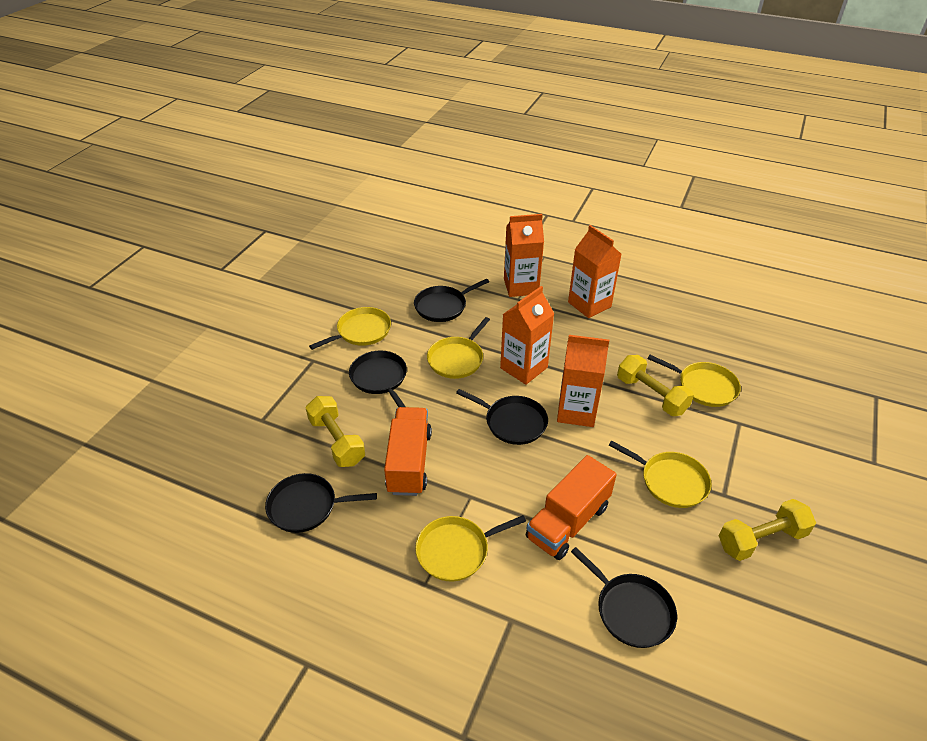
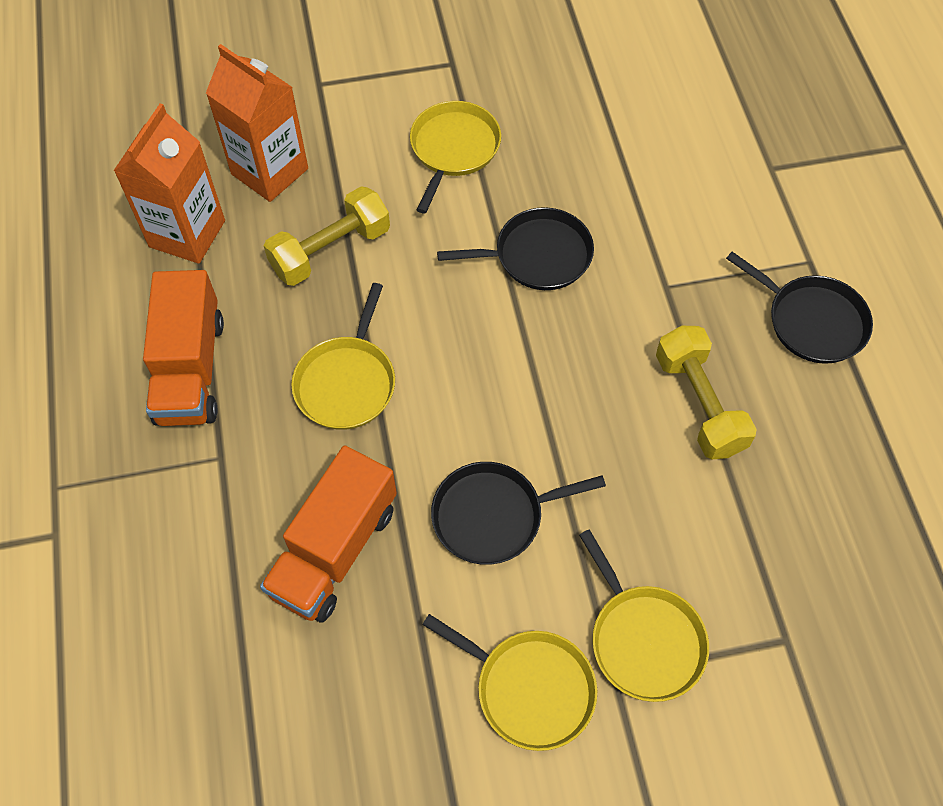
black pan: [265,473,377,533] [349,351,407,407] [414,278,489,322] [456,389,548,445] [571,547,677,648] = 5 -> [431,462,606,565] [437,207,594,290] [726,252,873,364] = 3
orange carton: [500,286,554,385] [504,214,544,297] [557,335,609,427] [568,225,621,318] = 4 -> [114,104,225,264] [206,44,308,202] = 2
yellow dumbbell: [306,396,365,467] [617,355,694,416] [719,499,816,561] = 3 -> [264,186,390,286] [656,326,757,460] = 2
yellow pan: [309,307,391,350] [415,515,526,582] [427,317,490,379] [609,441,712,508] [647,355,741,407] = 5 -> [291,283,395,430] [410,101,501,213] [423,614,597,751] [579,529,709,702] = 4

